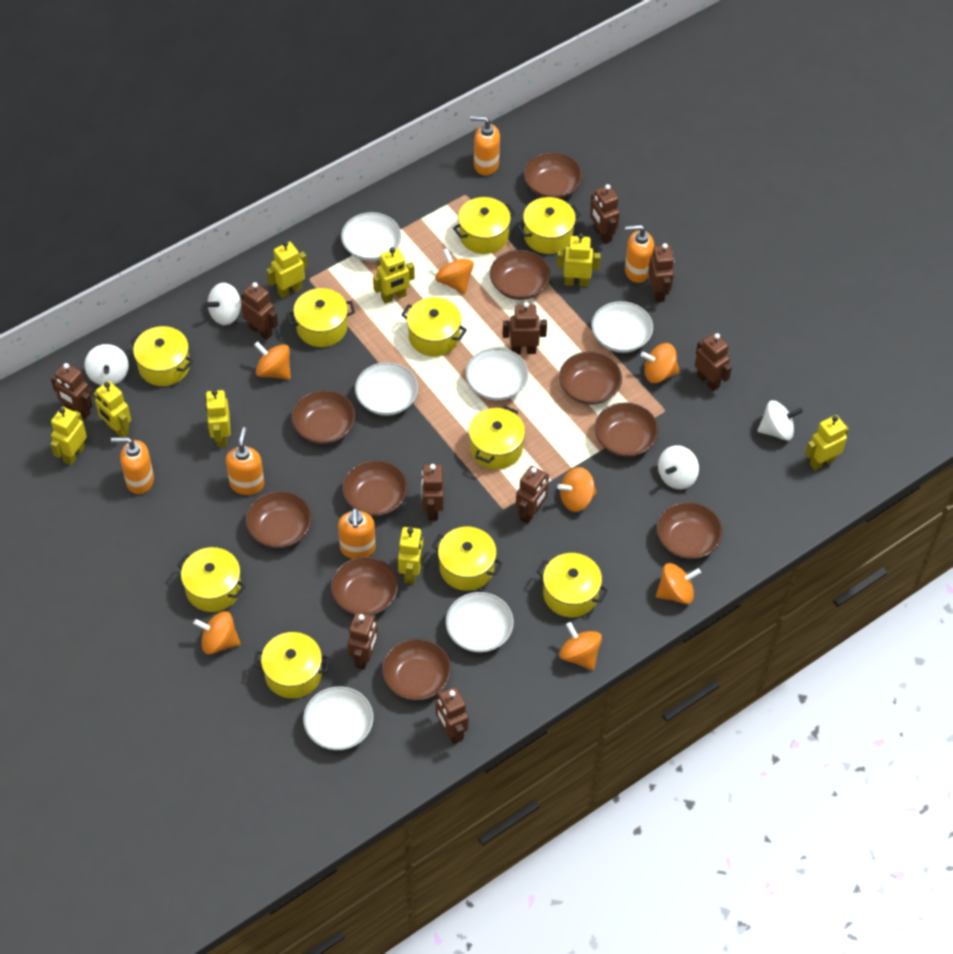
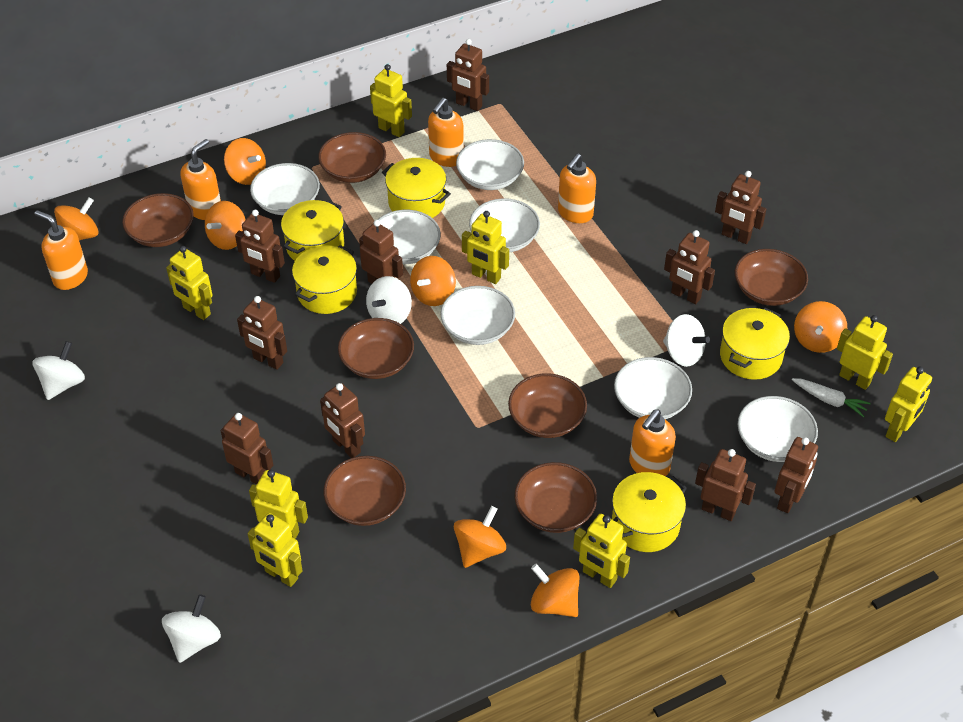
brown bowl: [246,491,312,548] [291,390,356,444] [331,557,398,615] [342,460,408,517] [382,638,451,701] [490,250,551,300] [524,152,583,199] [559,352,622,405] [595,402,659,457] [657,502,723,559] = 10 -> [122,193,194,247] [318,132,386,183] [324,456,406,526] [338,318,414,379] [508,373,587,438] [515,462,597,533] [735,249,808,306] = 7
white bowl: [303,686,374,750] [341,212,401,261] [355,362,418,416] [446,592,514,653] [466,348,528,401] [591,301,653,353] = 6 -> [250,163,320,215] [378,210,441,264] [440,286,515,345] [456,139,524,190] [469,198,540,252] [614,357,692,419] [738,396,818,462] = 7
white carrot: none = 0 -> [792,378,871,417] = 1
yellow pot: [130,326,193,386] [177,547,246,612] [254,632,330,699] [287,288,355,347] [401,297,467,356] [432,527,503,591] [453,197,516,254] [469,406,525,469] [517,197,581,254] [537,553,608,617] = 10 -> [281,200,344,261] [292,245,357,314] [382,158,451,218] [612,472,687,552] [720,308,790,380] = 5

